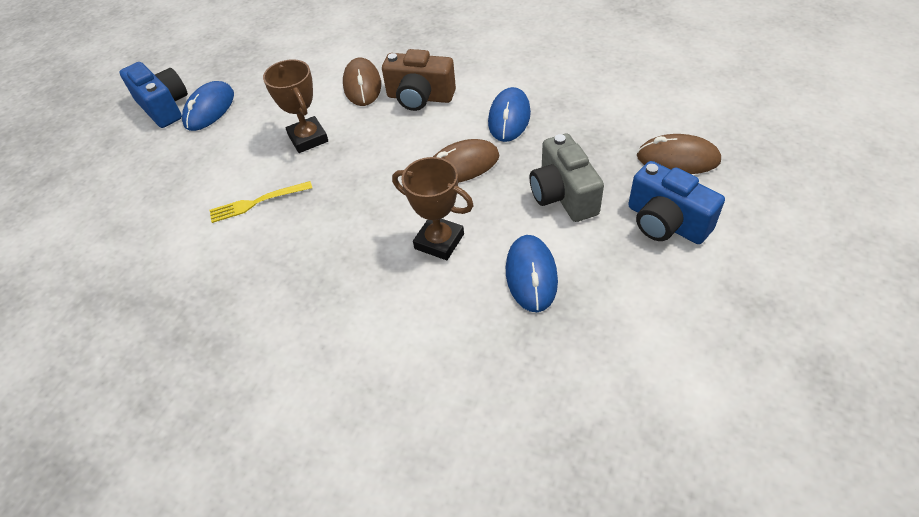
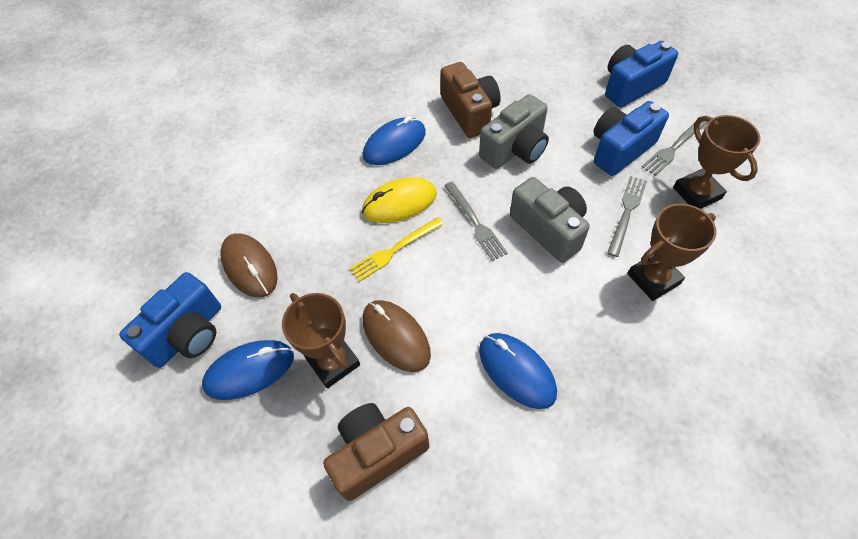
blue camera: [119,62,188,128] [628,161,725,244] = 2 -> [119,272,221,368] [593,101,669,176] [605,41,678,107] = 3
brown camera: [382,49,456,111] = 1 -> [323,403,429,501] [440,62,501,138] = 2
brown mouse: [343,57,381,106] [433,139,499,183] [637,134,721,174] = 3 -> [220,233,278,298] [363,300,431,372] = 2
brown trophy: [263,59,328,153] [392,157,474,260] = 2 -> [282,293,360,388] [627,204,716,301] [673,115,760,209] = 3
grey camera: [530,134,604,222] = 1 -> [479,94,549,169] [510,177,590,263] = 2
grey fork: none = 0 -> [444,182,508,261] [607,176,647,257] [642,121,708,176] = 3
yellow mouse: none = 0 -> [362,177,437,223] = 1

